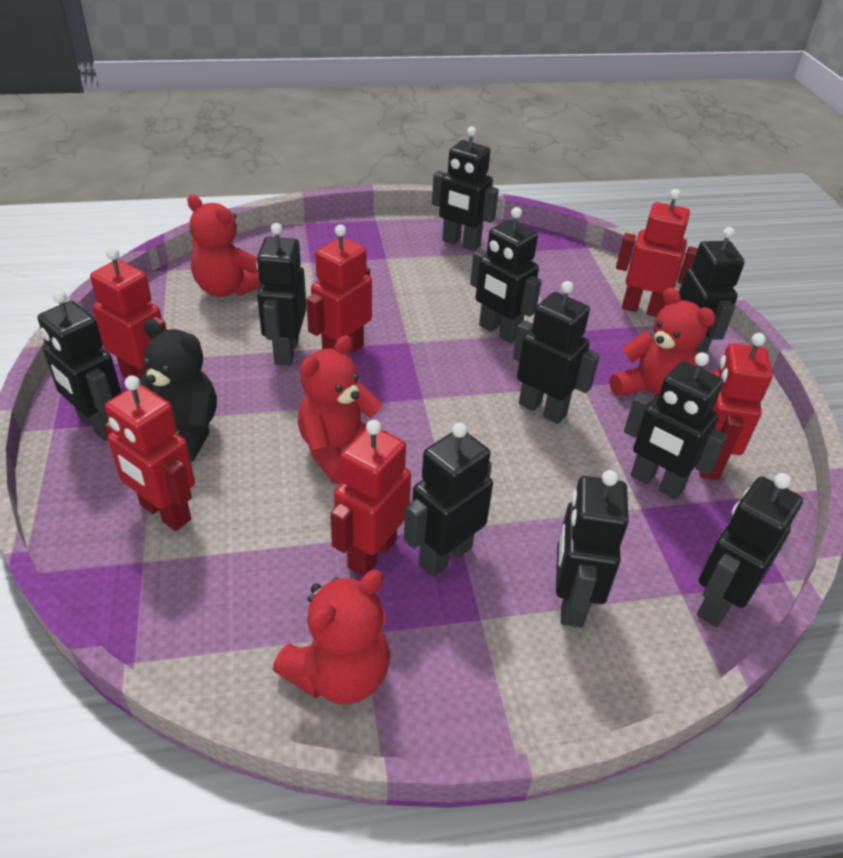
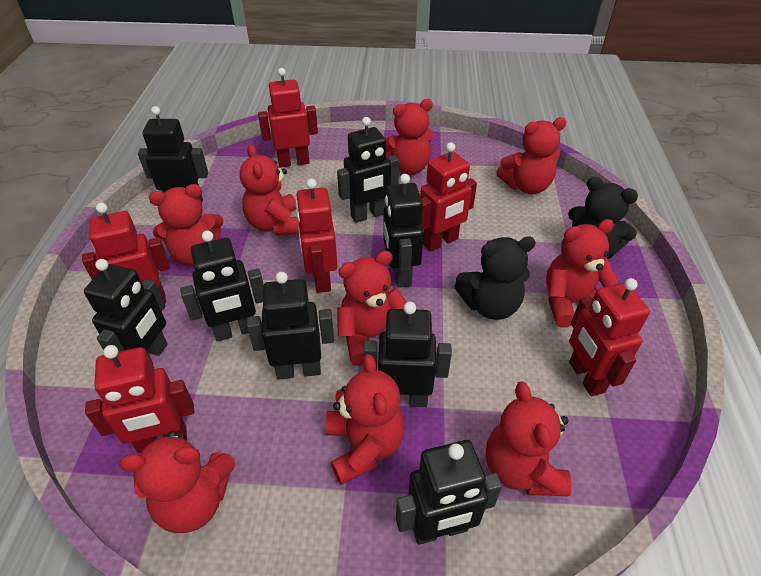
black robot: [38,290,121,441] [256,223,306,366] [404,422,493,577] [432,127,499,251] [470,207,542,343] [513,281,600,424] [556,470,629,628] [624,352,728,500] [679,227,745,354] [697,473,803,627] = 10 -> [84,259,167,364] [138,106,208,203] [180,231,264,341] [247,272,334,379] [337,117,399,223] [363,302,452,407] [383,174,424,288] [396,440,502,545] = 8
black teddy bear: [139,319,217,462] = 1 -> [454,237,536,320] [568,177,638,259] = 2
red teddy bear: [187,195,261,297] [273,570,390,704] [297,335,388,484] [610,287,716,401] = 4 -> [119,430,235,533] [149,184,223,266] [240,144,299,235] [325,354,405,485] [337,251,407,366] [386,99,433,175] [486,382,572,496] [496,117,566,194] [546,219,618,328] = 9

